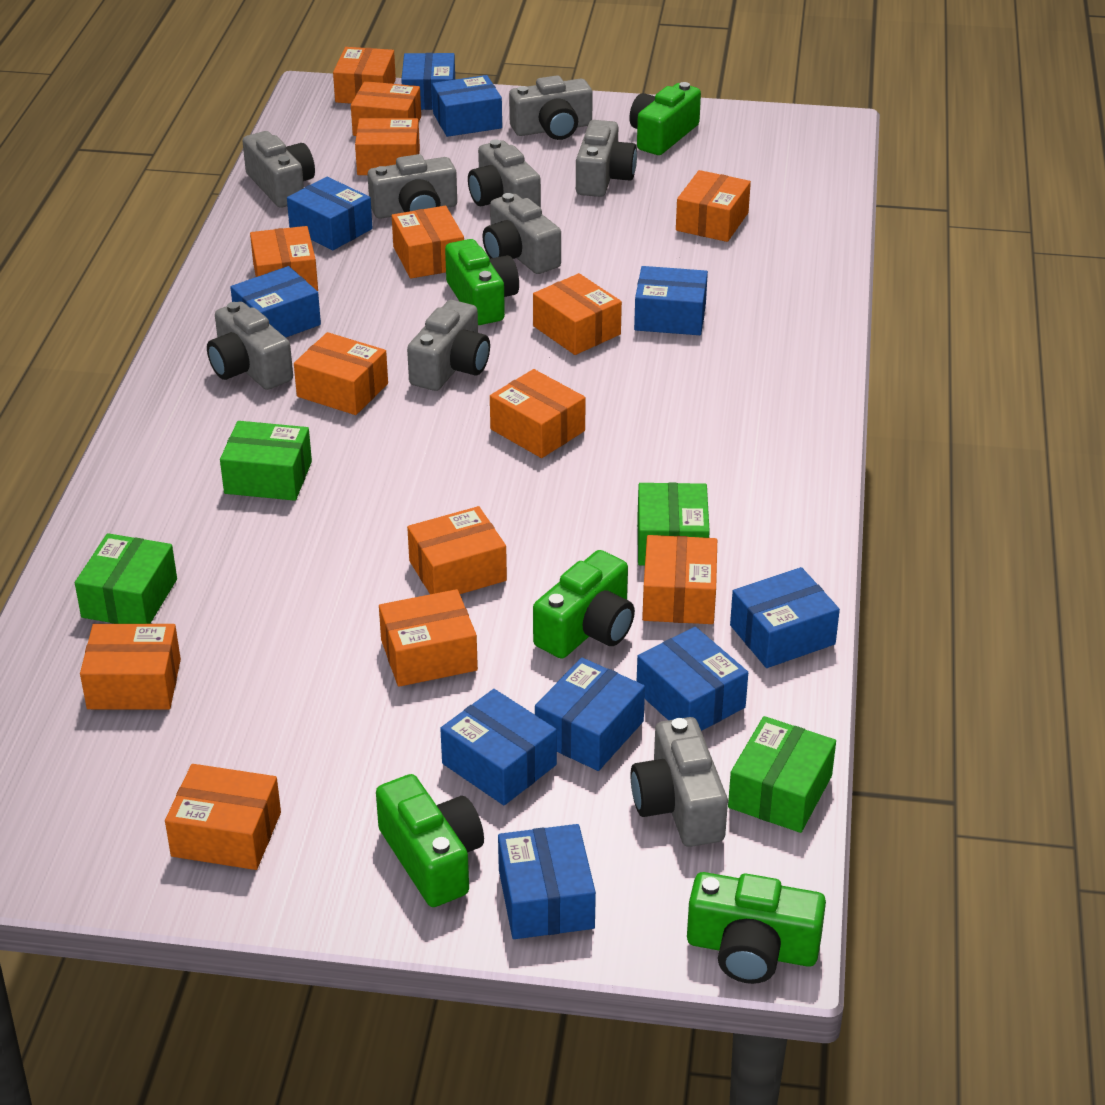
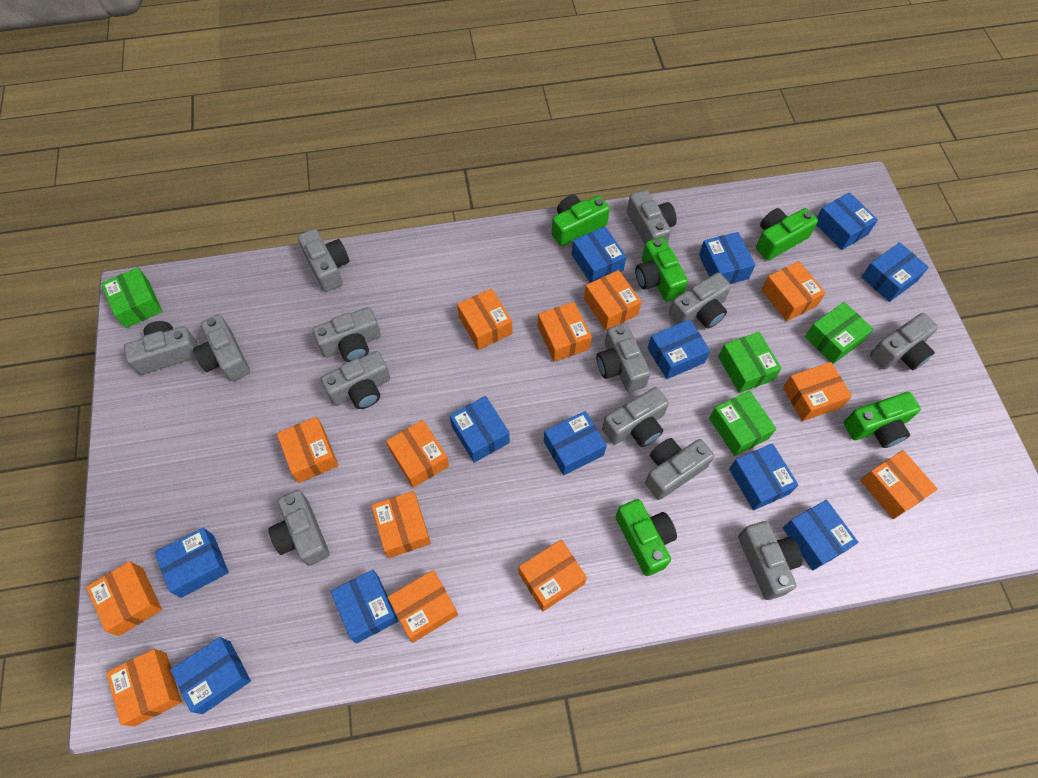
blue box: [230,266,321,338] [287,177,372,250] [401,53,455,110] [432,75,502,137] [440,689,557,805] [498,824,596,939] [535,658,645,771] [634,266,708,335] [637,627,748,731] [730,567,840,668] = 10 -> [155,527,229,598] [170,637,251,714] [331,570,398,644] [449,396,510,463] [544,411,607,475] [571,226,626,283] [648,319,710,379] [699,232,755,284] [729,443,798,510] [783,500,858,571] [817,192,878,250] [861,242,929,302] = 12
grey camera: [207,301,293,390] [242,131,315,208] [368,154,457,219] [407,300,490,391] [468,139,541,208] [482,193,561,274] [509,76,593,140] [576,120,637,197] [631,717,728,847] = 9 -> [124,321,198,375] [193,314,250,382] [268,490,330,566] [298,229,349,292] [313,307,381,362] [321,351,390,409] [596,323,651,392] [602,387,669,447] [627,190,677,244] [645,438,714,500] [669,273,731,328] [738,521,803,600] [870,313,938,370] = 13
orange box: [80,624,181,710] [165,764,281,870] [250,226,318,291] [294,332,388,415] [333,47,396,103] [351,81,421,136] [355,118,420,175] [379,589,478,687] [392,206,464,278] [407,506,507,594] [490,369,586,458] [533,273,622,355] [642,535,717,624] [676,170,751,242] = 14 -> [86,561,162,636] [106,649,182,727] [277,417,338,483] [371,491,431,558] [386,420,449,488] [388,570,458,643] [457,288,512,350] [519,540,587,611] [538,302,592,362] [584,270,642,331] [762,261,826,321] [783,362,852,421] [860,450,938,519] = 13

